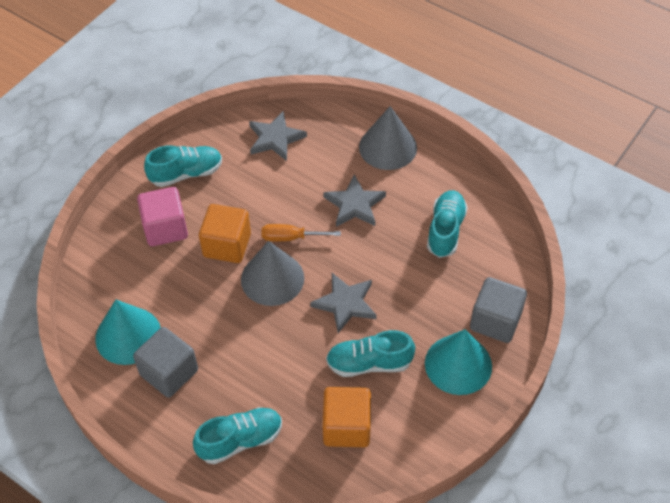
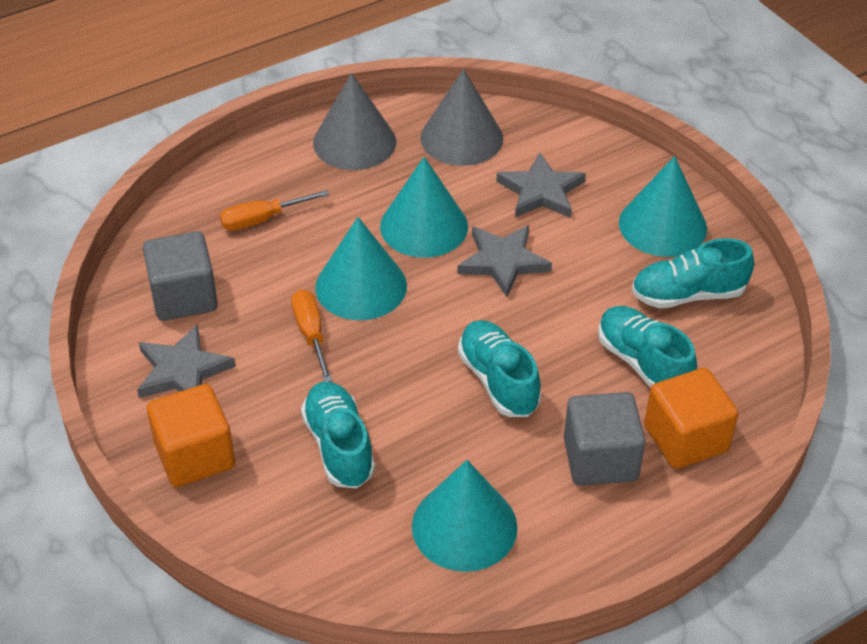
orange screwdriver: [261,224,341,241] = 1 -> [220,190,329,231] [291,289,332,382] = 2
pink cube: [137,187,188,246] = 1 -> none = 0
turquoise cone: [95,300,161,365] [425,329,492,395] = 2 -> [315,217,407,320] [380,157,468,258] [412,460,518,572] [619,156,707,257] = 4

